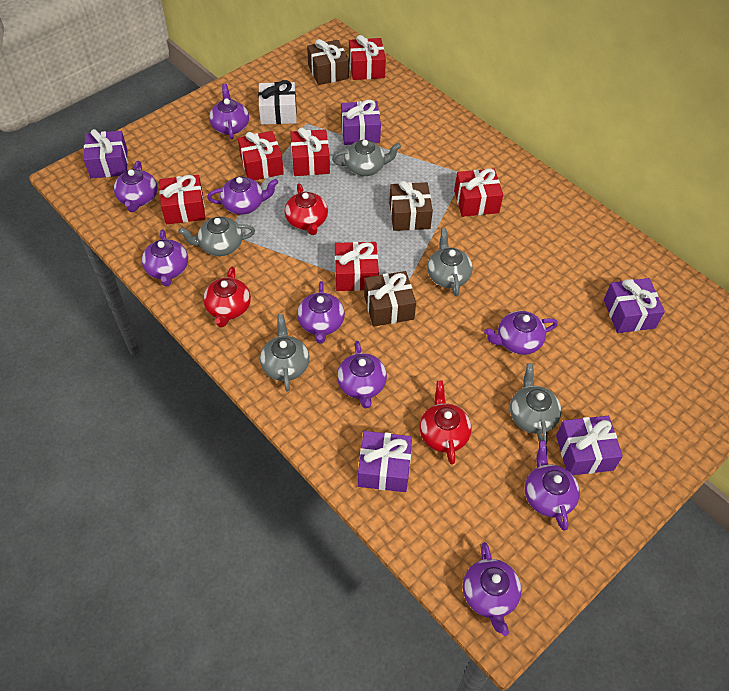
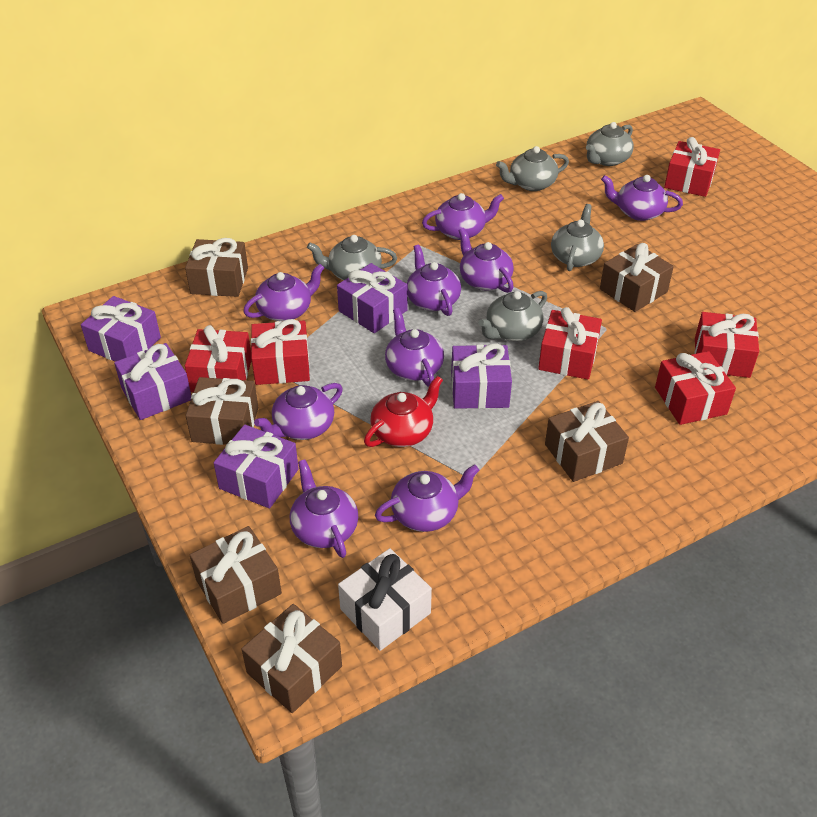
brown gift: [307,39,349,85] [364,271,416,327] [389,180,433,231] = 3 -> [185,238,248,297] [186,377,258,445] [190,526,282,624] [241,604,342,713] [545,401,629,482] [600,243,674,312] = 6
red teapot: [203,267,251,328] [285,183,328,235] [419,380,472,465] = 3 -> [364,376,443,447] = 1

